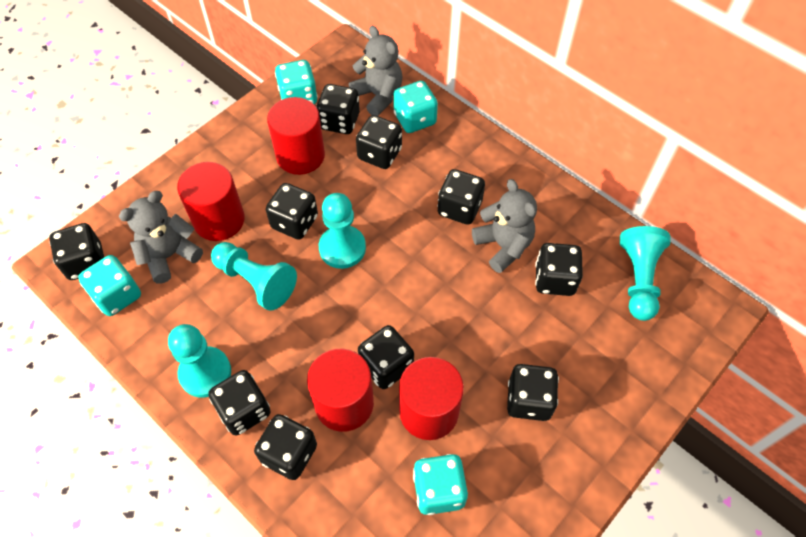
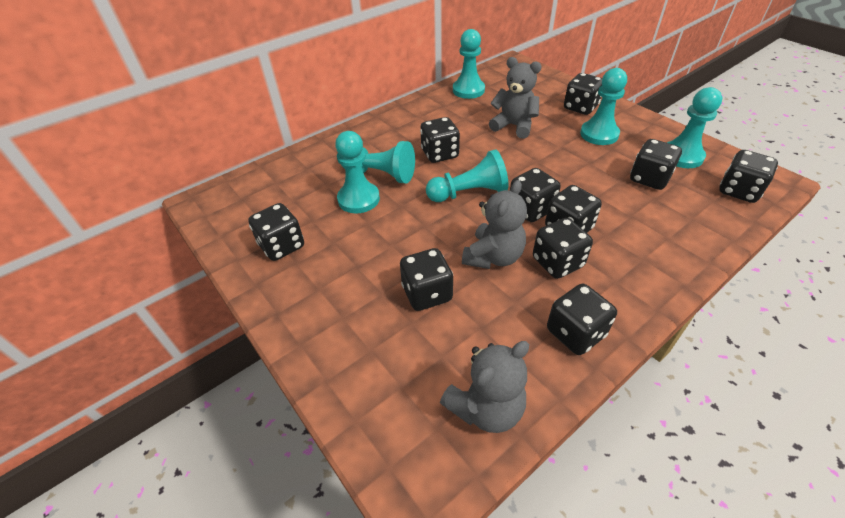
red cylinder: [177,162,245,241] [267,97,325,175] [307,349,374,432] [399,357,464,440] = 4 -> none = 0
turquoise dice: [78,255,141,316] [275,60,318,104] [393,81,438,133] [413,454,468,515] = 4 -> none = 0
turquoise pawn: [168,324,231,398] [211,242,297,311] [319,193,366,269] [620,226,670,321] = 4 -> [335,131,380,213] [341,141,415,184] [426,149,509,202] [453,29,485,99] [580,68,627,145] [667,87,722,168] = 6

